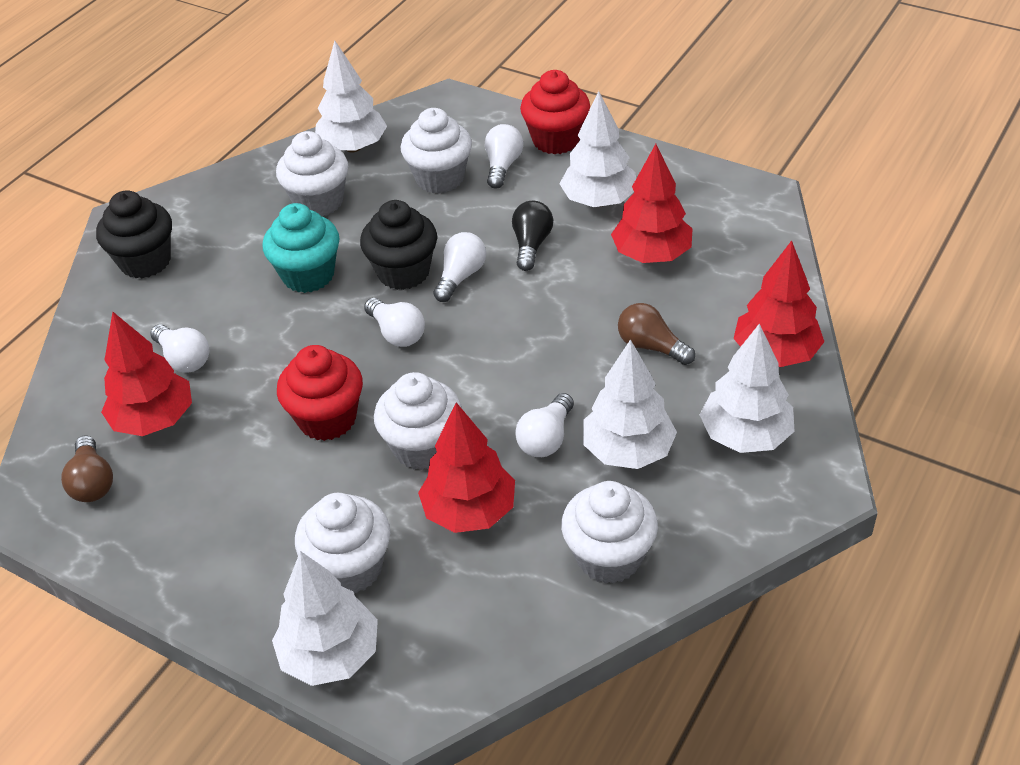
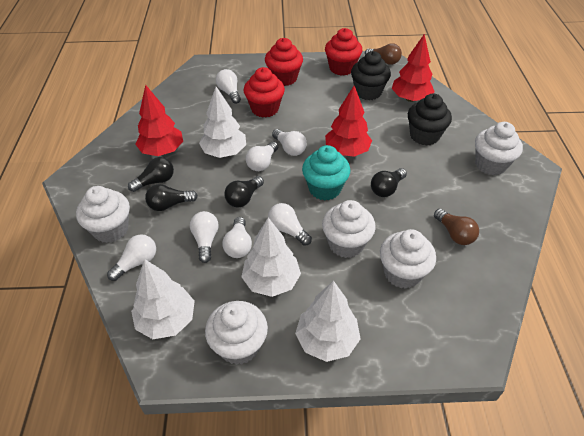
black light bulb: [512,201,553,271] = 1 -> [128,157,174,192] [145,184,198,211] [224,176,264,208] [371,168,407,197] = 4
red cupcake: [277,345,363,441] [520,70,590,154] = 2 -> [244,67,285,118] [265,38,303,86] [325,28,362,76] = 3
red tree: [101,312,192,436] [418,402,515,533] [611,144,692,263] [734,241,824,367] = 4 -> [135,85,183,156] [325,86,372,157] [392,34,435,102] = 3
white light bulb: [150,324,209,372] [364,298,425,347] [433,232,486,302] [485,124,523,189] [515,393,574,457] = 5 -> [107,234,156,281] [190,211,219,263] [216,69,241,104] [222,217,252,258] [246,142,278,171] [268,203,312,246] [272,129,307,156] = 7
white tree: [272,551,378,686] [315,40,387,153] [560,91,636,207] [583,339,677,469] [700,323,795,453] = 5 -> [131,259,195,339] [199,87,246,158] [241,218,301,297] [295,281,360,362] = 4

